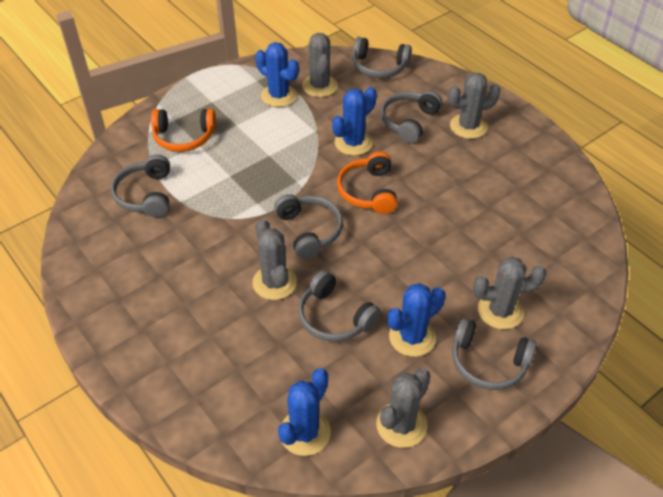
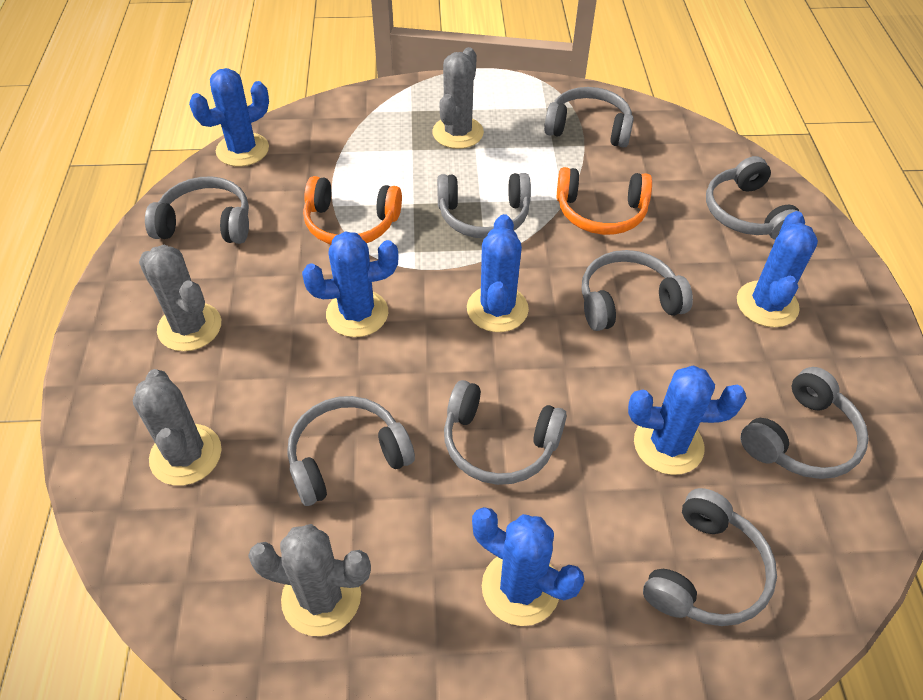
blue cactus: [255,42,299,107] [278,368,331,456] [332,87,377,156] [387,283,446,357] = 4 -> [189,68,269,166] [302,231,399,337] [467,214,529,332] [472,507,585,626] [628,365,747,475] [737,211,818,327] = 6
grey cactus: [252,219,297,300] [302,33,338,97] [376,369,430,448] [448,73,500,139] [473,256,546,329] = 5 -> [133,369,222,486] [139,245,221,351] [248,524,371,636] [432,47,484,149] = 4
grey headphones: [111,154,170,217] [274,194,343,259] [298,270,381,342] [352,37,412,78] [380,91,442,143] [452,318,537,390] = 6 -> [145,176,249,244] [287,396,415,506] [437,173,531,238] [444,380,567,485] [544,87,634,148] [582,250,693,331] [643,488,777,626] [706,156,799,240] [740,367,869,479] = 9

